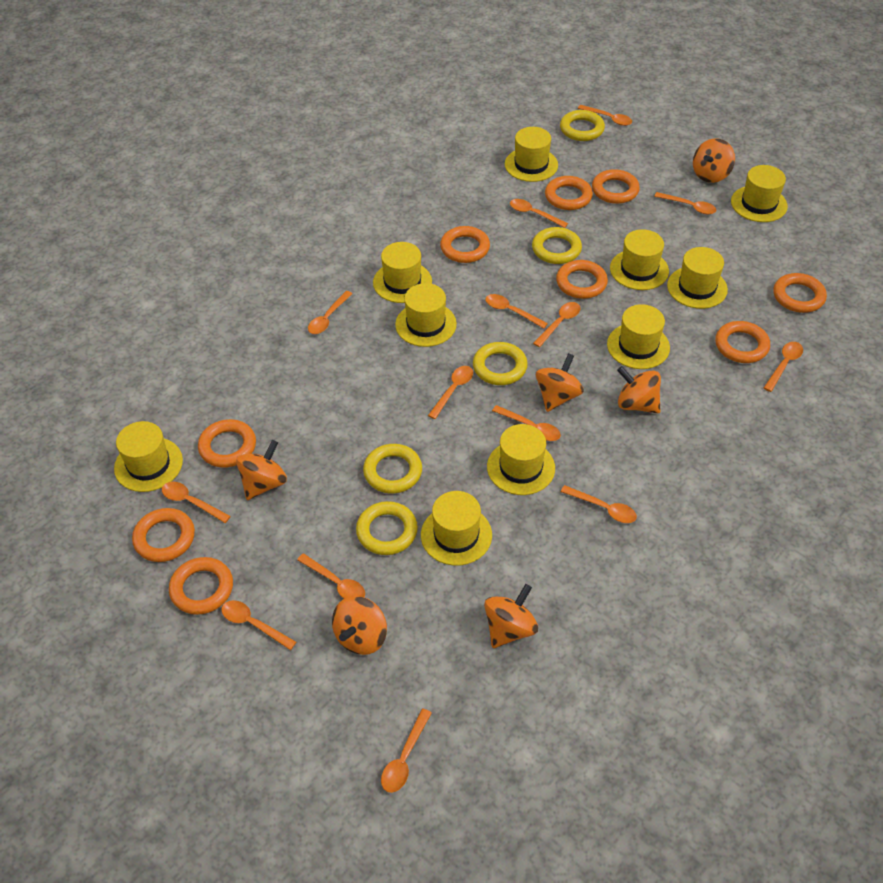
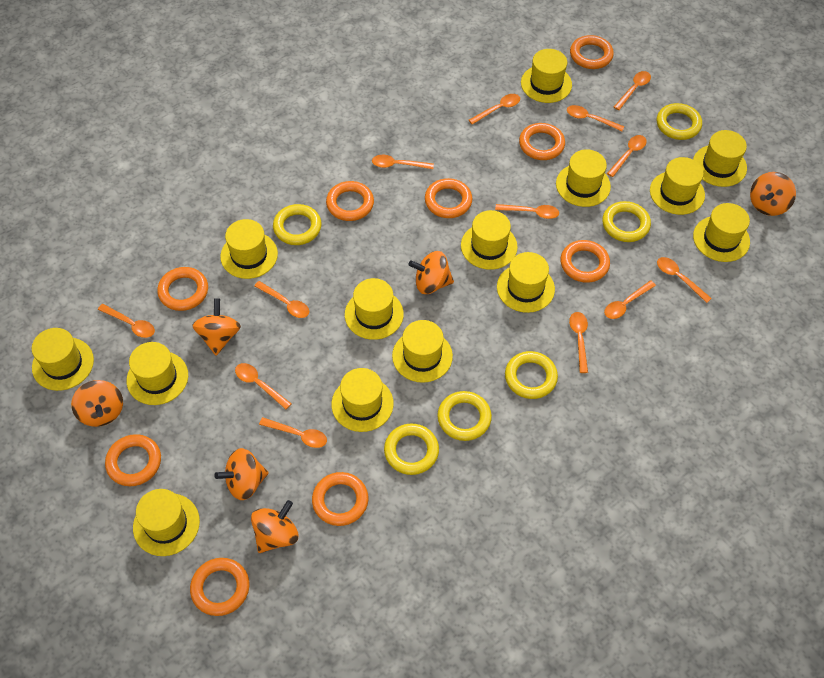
orange spoon: [162,481,231,523] [221,600,296,650] [297,553,365,599] [308,291,352,334] [381,709,432,793] [428,366,473,419] [485,294,548,329] [492,405,561,441] [510,199,568,228] [533,302,580,347] [561,485,637,523] [578,105,632,126] [654,192,716,214] [764,342,803,392] = 14 -> [98,304,155,338] [235,363,292,409] [254,281,309,318] [259,417,327,448] [372,155,434,169] [469,94,520,125] [495,204,559,219] [567,105,624,131] [569,312,588,373] [604,280,656,319] [607,135,647,177] [614,71,651,110] [657,257,712,303] = 13
yellow hat: [114,421,183,492] [373,242,432,303] [395,283,457,347] [421,491,492,566] [487,424,555,495] [505,127,558,182] [607,304,670,369] [610,229,669,290] [667,247,728,309] [731,165,788,222] = 10 -> [32,328,94,391] [127,342,188,405] [133,489,200,556] [220,219,278,279] [331,368,394,432] [345,278,404,340] [392,320,453,383] [461,210,518,270] [497,252,555,313] [521,49,572,103] [556,149,611,207] [650,157,705,215] [693,130,747,187] [693,203,750,262] = 14
yellow ring: [356,501,418,555] [363,444,422,493] [473,342,528,385] [532,227,582,264] [560,110,605,141] = 5 -> [273,204,321,245] [384,424,439,475] [437,391,492,441] [505,351,558,399] [602,201,651,242] [657,103,702,140] = 6

